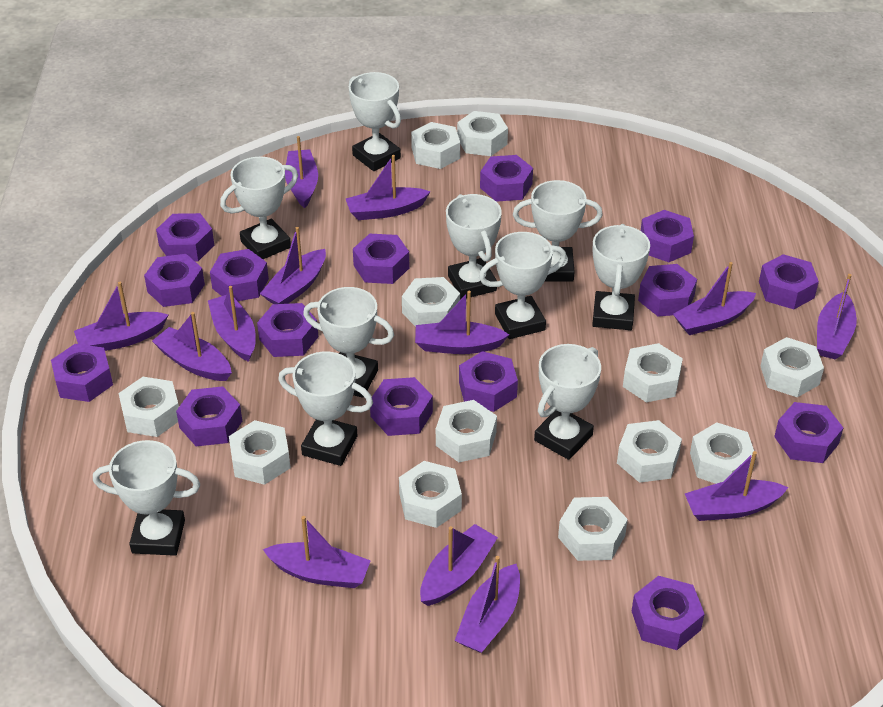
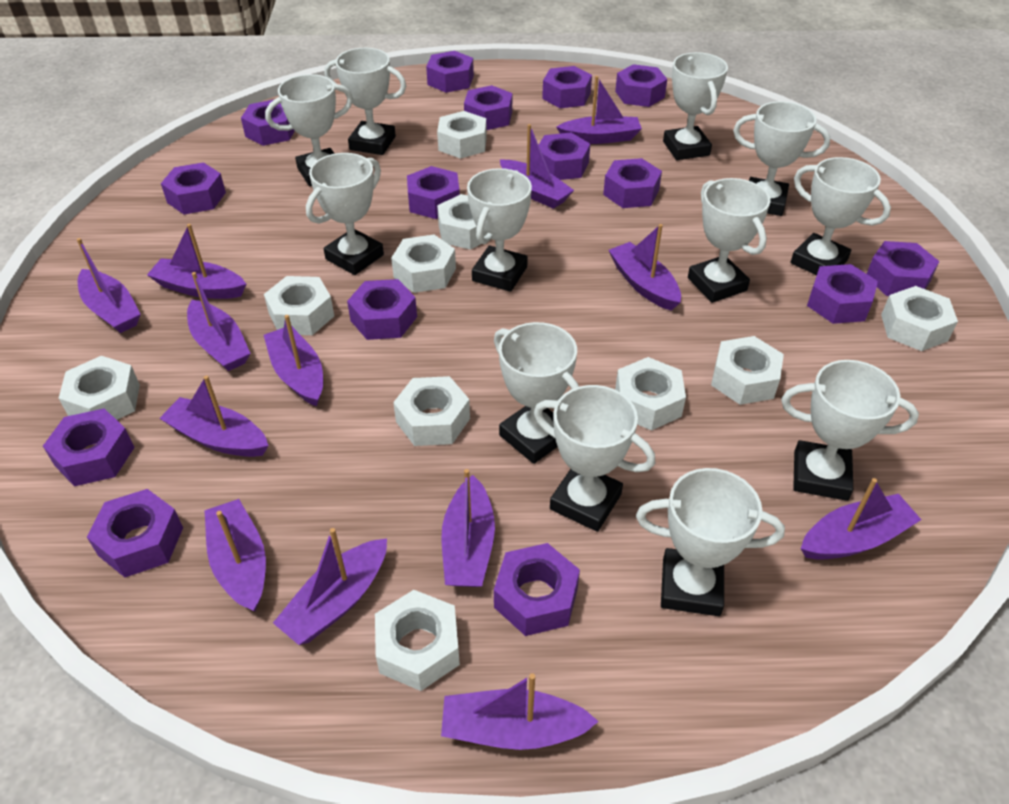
white nut: [118,377,179,437] [229,420,291,485] [399,461,462,528] [402,277,460,327] [411,122,460,169] [436,400,497,462] [457,111,508,156] [558,497,628,561] [617,420,682,483] [623,343,683,402] [690,422,754,484] [760,337,824,397] = 12 -> [59,356,140,420] [264,276,334,335] [375,590,460,691] [391,235,456,293] [393,376,470,446] [437,111,487,159] [437,194,484,250] [615,357,686,431] [711,336,784,405] [881,286,958,351] = 10
white trophy: [93,440,200,556] [220,157,298,259] [278,352,373,466] [303,287,394,398] [349,72,401,171] [446,194,502,299] [479,232,566,339] [513,180,603,282] [534,344,601,460] [592,224,650,330] = 10 -> [265,74,353,186] [306,153,384,275] [324,48,406,155] [467,168,532,292] [494,322,579,464] [534,385,655,532] [636,468,785,616] [663,52,728,160] [688,178,771,303] [733,101,830,216] [781,360,919,501] [790,157,891,275] = 12

